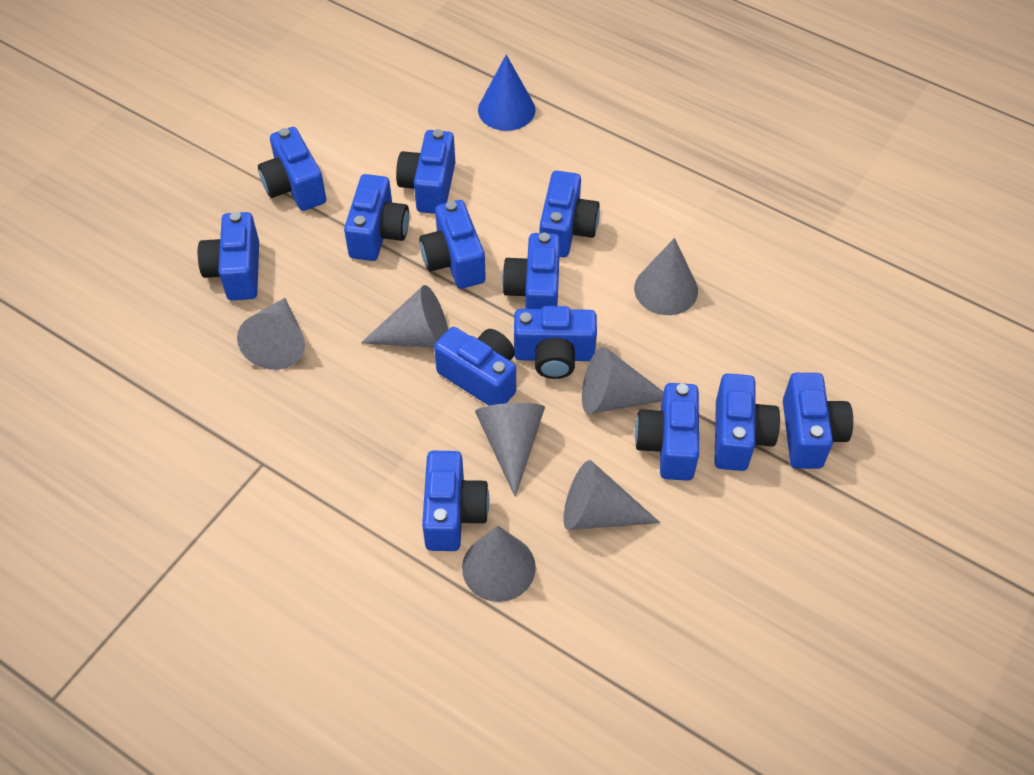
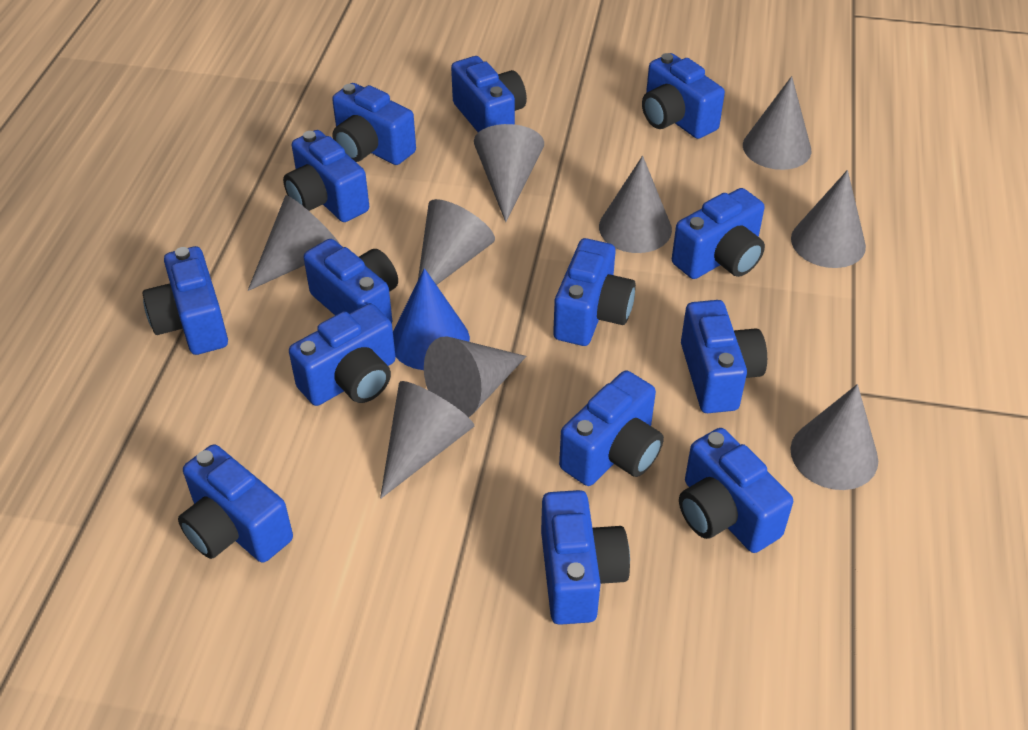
blue camera: [198,212,259,300] [258,127,326,211] [344,174,409,261] [396,129,455,214] [419,200,486,289] [422,451,489,551] [434,327,516,406] [502,232,560,309] [514,306,597,379] [539,171,600,257] [635,383,699,481] [714,373,780,471] [783,373,853,469] = 13 -> [142,246,228,355] [178,444,293,563] [283,130,369,222] [289,303,396,406] [304,239,398,323] [332,83,416,165] [451,56,527,132] [541,490,630,625] [553,238,636,346] [559,371,664,486] [642,53,725,139] [672,188,765,279] [679,428,793,553] [681,300,767,413] = 14
grey cone: [237,298,305,370] [361,285,448,348] [462,525,536,602] [475,403,545,497] [563,460,660,530] [582,347,664,414] [634,238,698,315] = 7 -> [247,195,340,291] [380,381,474,499] [418,199,495,285] [424,336,527,417] [474,124,544,222] [599,156,672,253] [743,76,812,170] [790,384,878,490] [791,170,866,268] = 9

